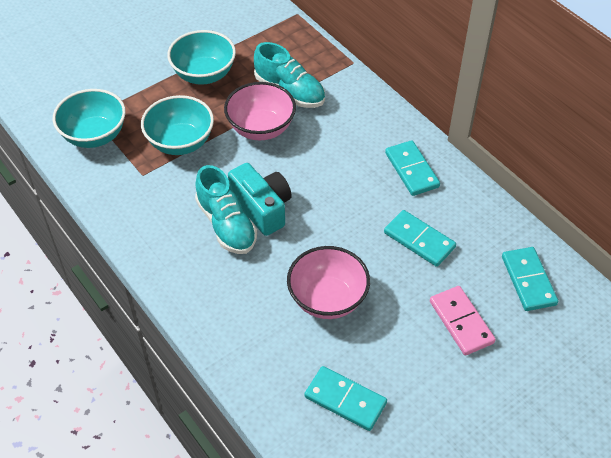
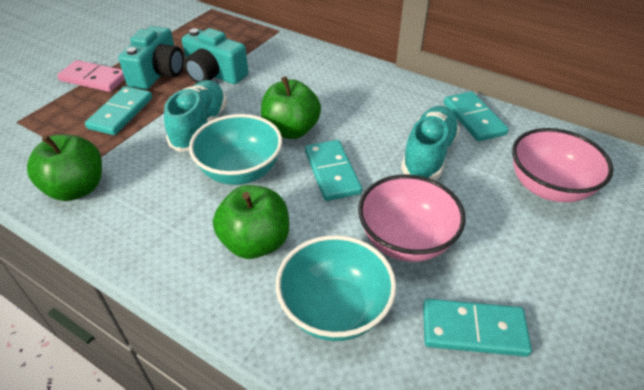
green apple: none = 0 -> [27,135,102,201] [213,185,289,259] [261,76,321,139] = 3
turquoise bowl: [53,89,126,148] [141,95,214,155] [167,30,236,85] = 3 -> [189,114,282,185] [276,235,396,341] = 2
turquoise camera: [228,163,292,236] = 1 -> [118,26,184,90] [182,28,248,84] = 2

